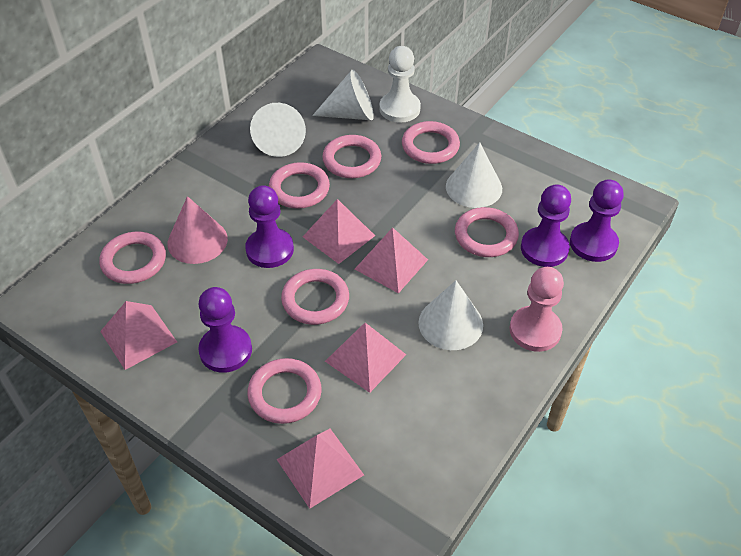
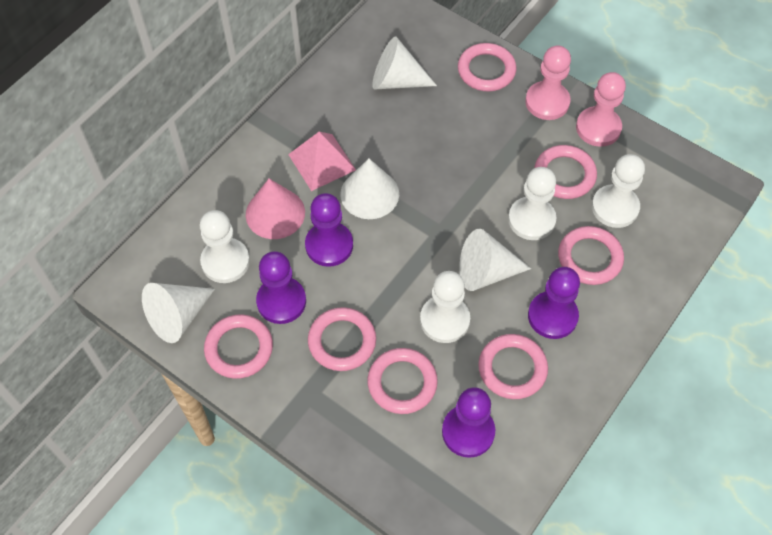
pink pawn: [510,267,564,352] = 1 -> [525,45,571,120] [576,72,626,147] = 2
pink pyramid: [100,301,177,370] [277,429,364,509] [303,199,375,264] [325,323,406,393] [355,227,428,293] = 5 -> [288,132,356,191] = 1
white pawn: [379,46,421,123] = 1 -> [200,210,250,283] [420,271,470,343] [508,167,557,240] [592,154,645,228] = 4

